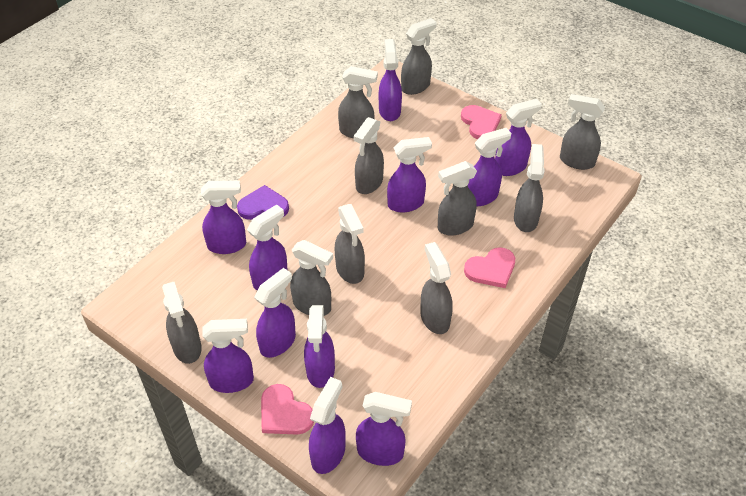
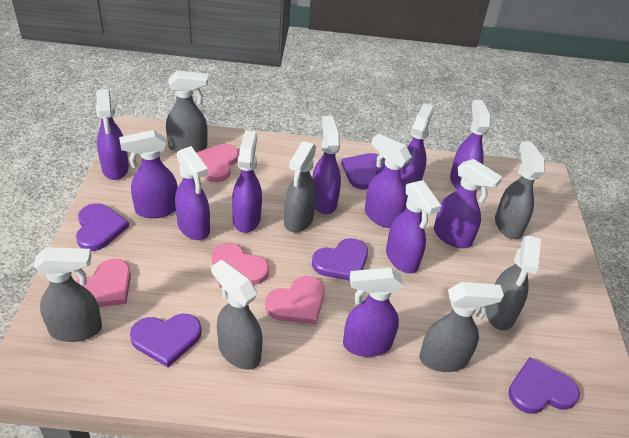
grey spray bottle: [162,282,202,364] [290,240,333,316] [335,204,365,284] [338,66,378,138] [354,117,384,194] [401,18,437,95] [420,242,453,334] [438,161,477,236] [514,144,545,232] [560,94,605,170] = 10 -> [33,247,102,342] [166,70,208,153] [211,260,263,370] [284,141,316,233] [420,282,504,372] [486,235,541,330] [495,142,545,239] = 7
pink heart: [261,384,314,435] [461,105,502,139] [464,247,515,288] = 3 -> [76,259,131,307] [197,144,239,182] [212,243,269,288] [265,276,325,325] = 4
purple heart: [237,185,289,220] = 1 -> [76,203,129,251] [130,314,202,367] [312,238,368,281] [341,153,385,190] [508,357,580,414] = 5

